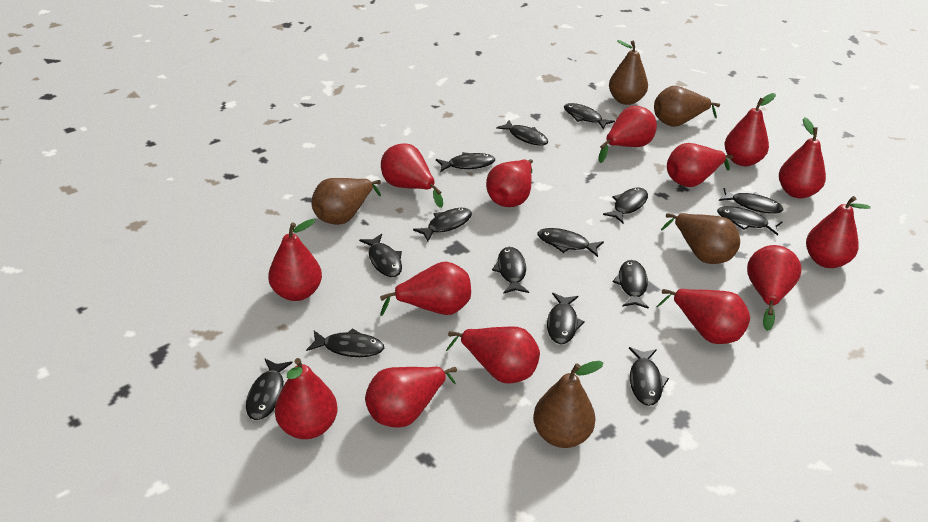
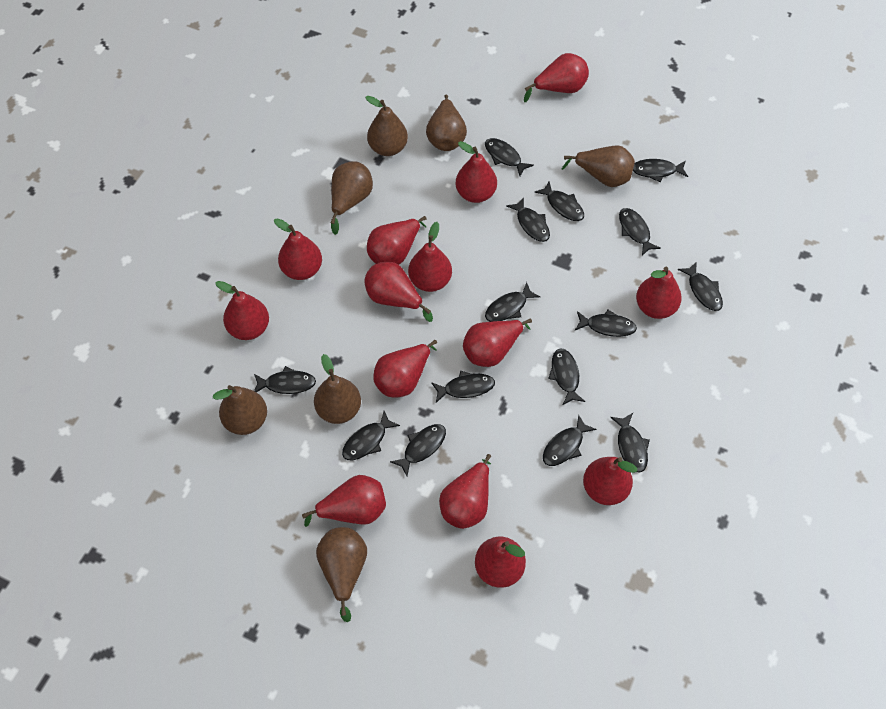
brown pear: [311,178,381,225] [533,361,604,448] [609,40,648,105] [654,86,720,127] [661,213,740,264] = 5 -> [213,385,267,435] [314,354,361,424] [316,527,367,622] [330,161,373,235] [365,96,408,156] [426,95,467,151] [562,145,635,187] = 7

